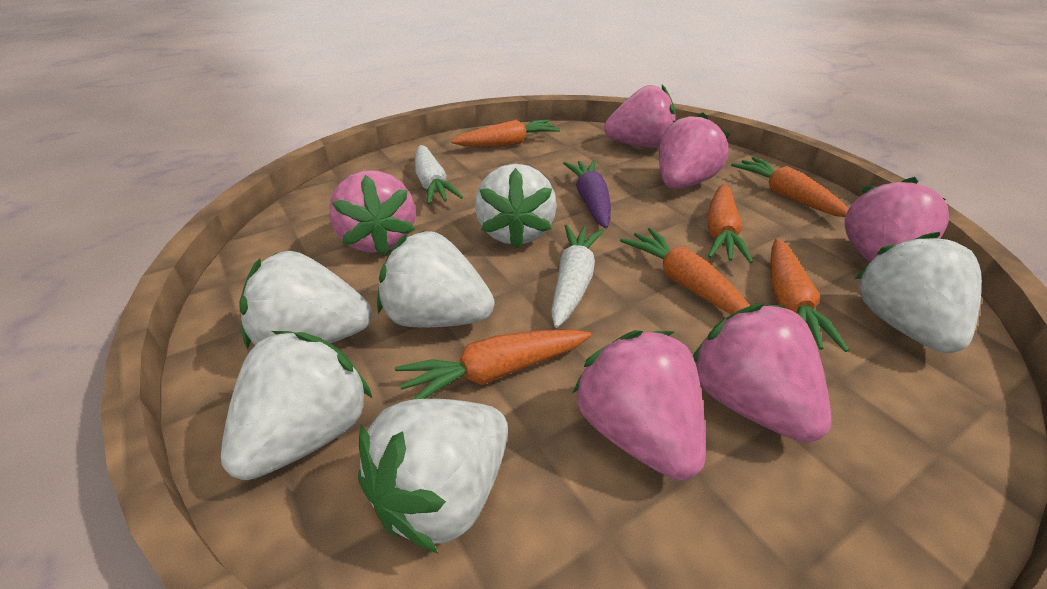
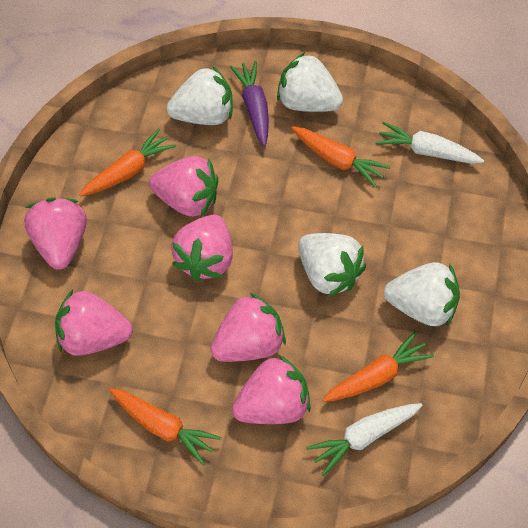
orange carrot: [395,329,591,400] [451,120,560,147] [620,228,750,315] [707,184,753,263] [731,157,848,217] [770,239,849,352] = 6 -> [79,128,176,197] [109,388,222,466] [291,126,390,188] [322,331,434,402] = 4
white strawberry: [221,331,372,480] [239,251,372,349] [358,399,508,553] [377,231,494,327] [475,164,557,249] [855,232,982,353] = 6 -> [167,66,233,125] [277,52,343,112] [298,233,366,297] [384,262,460,326] = 4

